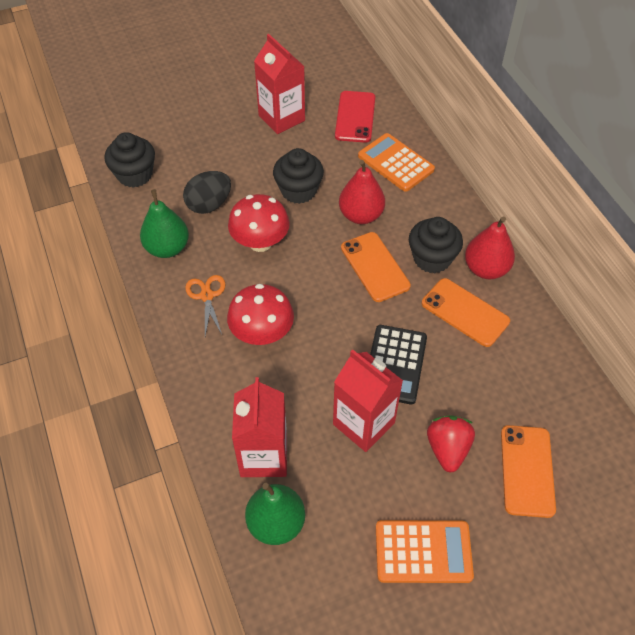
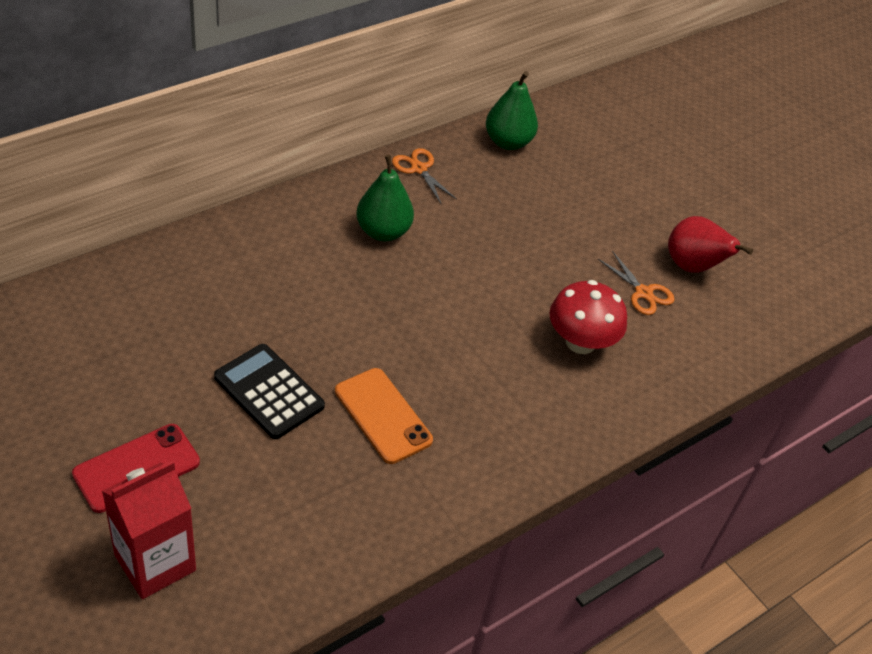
black cupcake: [104,132,155,188] [273,148,324,204] [409,217,463,273] = 3 -> none = 0
black egg: [183,171,231,214] = 1 -> none = 0
orange calculator: [358,133,435,192] [376,520,474,583] = 2 -> none = 0
orange phone: [341,232,411,302] [422,278,510,347] [501,425,556,518] = 3 -> [335,368,433,464] = 1
orange scissors: [185,275,226,336] = 1 -> [392,148,457,205] [598,251,674,315] = 2
red carton: [232,377,287,477] [254,34,305,134] [333,349,403,452] = 3 -> [102,460,196,599] = 1
red mushroom: [227,284,294,345] [228,194,290,252] = 2 -> [549,280,627,354] = 1
red pear: [339,160,385,224] [465,217,515,279] = 2 -> [668,216,753,273] = 1
red strawberry: [427,415,475,473] = 1 -> none = 0

